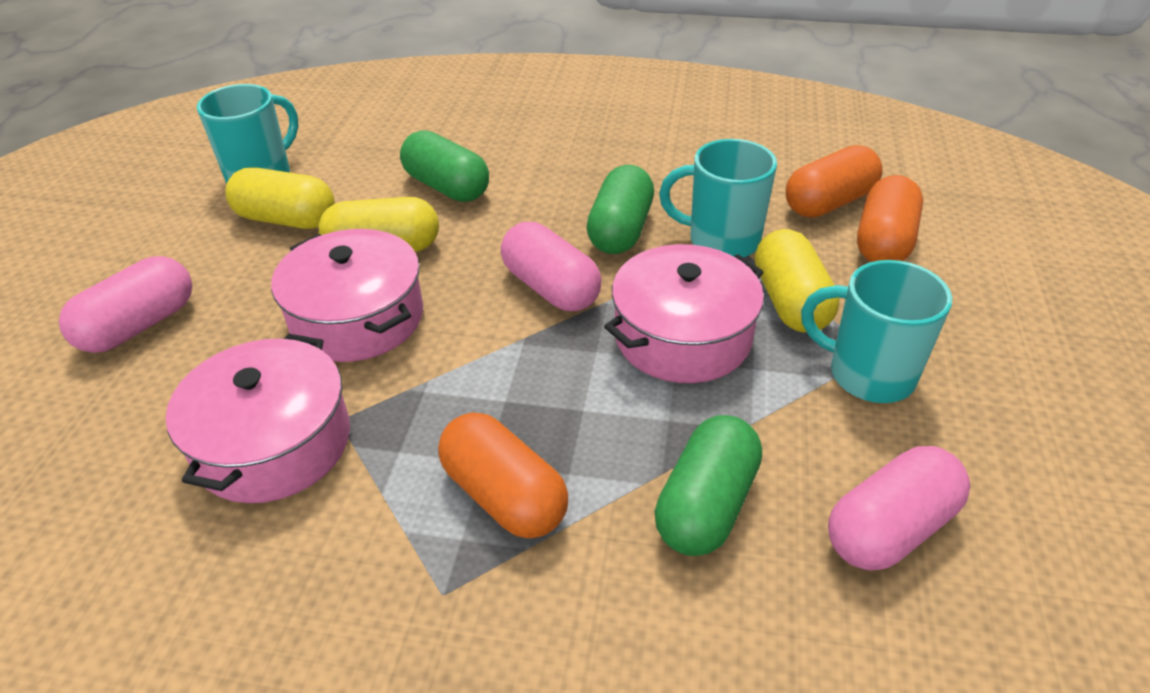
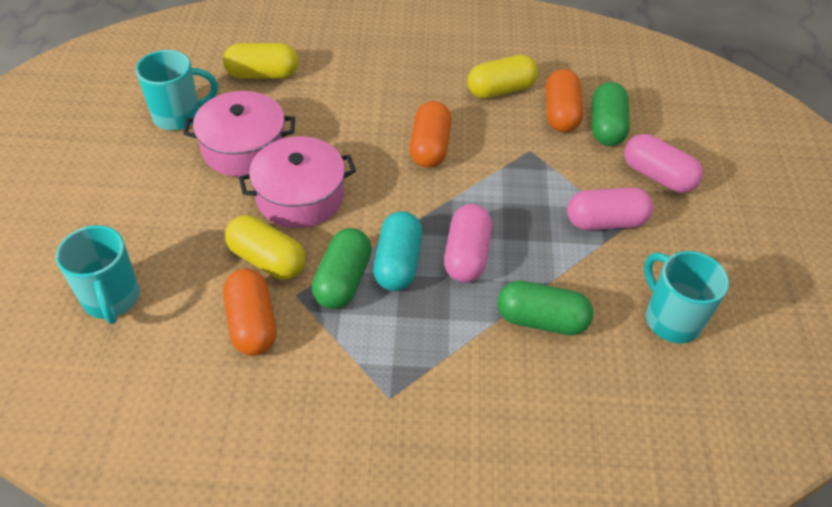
pink pot: [166,334,350,503] [271,229,423,362] [604,244,764,383] = 3 -> [183,91,295,177] [239,136,356,228] = 2
turquoise capsule: none = 0 -> [373,211,422,291] = 1

